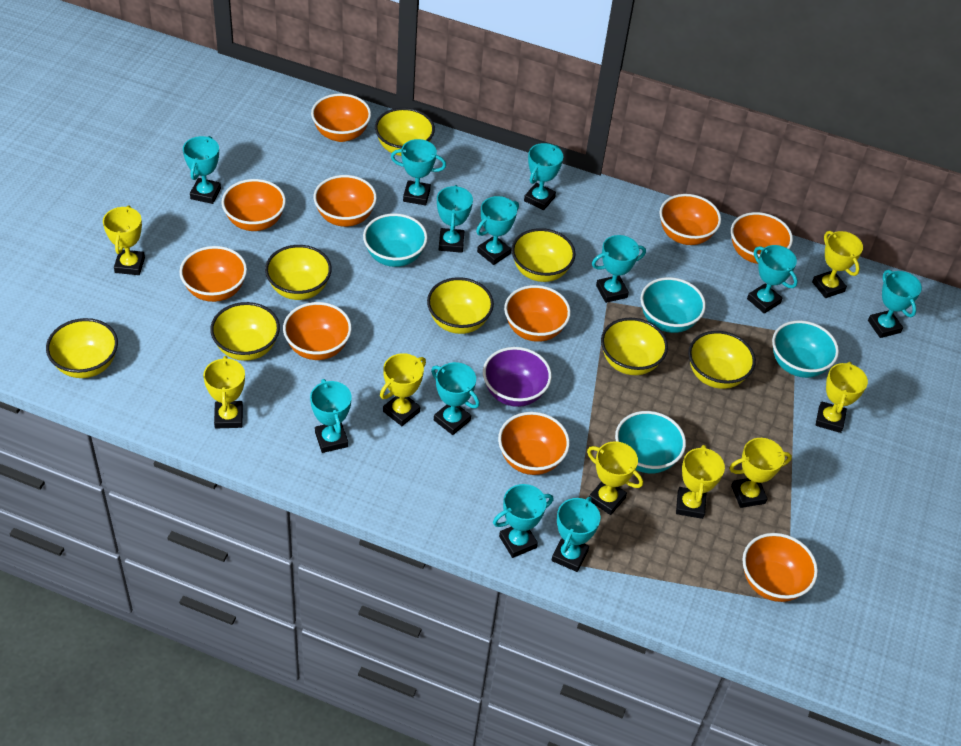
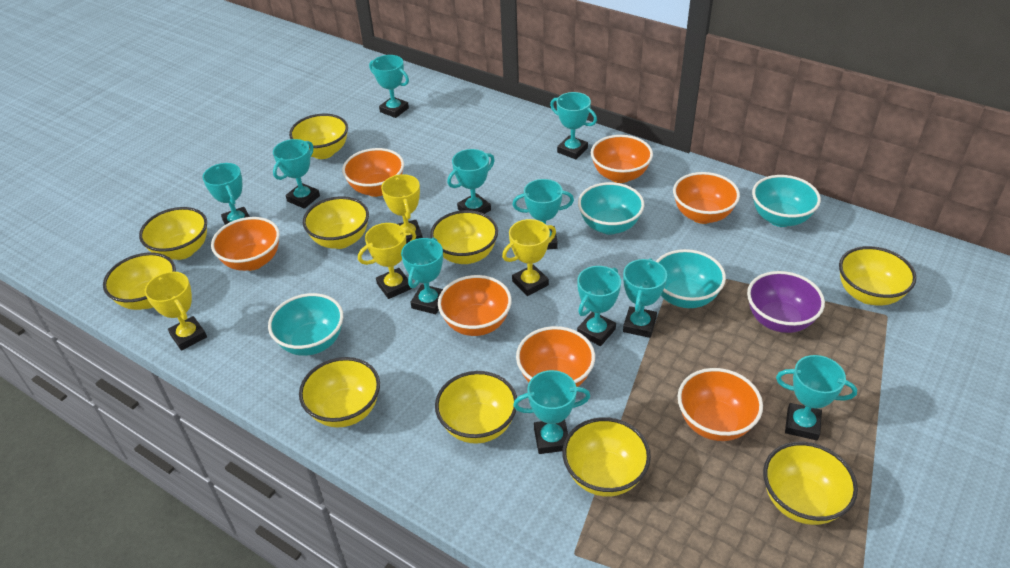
orange bowl: [179,246,247,302] [221,179,286,231] [283,302,352,360] [311,93,371,142] [314,175,377,227] [498,412,570,475] [504,285,571,342] [659,194,721,245] [731,212,793,264] [742,533,818,602] = 10 -> [211,217,280,271] [342,148,404,197] [438,275,512,336] [516,326,595,387] [591,135,653,183] [673,172,740,224] [678,368,763,441] = 7
turquoise trophy: [183,136,221,204] [310,379,352,453] [391,139,446,205] [431,362,480,435] [437,185,473,253] [476,196,519,265] [493,484,554,558] [524,143,563,210] [551,497,600,572] [592,235,646,303] [747,245,798,314] [868,270,922,338] = 12 -> [202,163,250,225] [273,139,320,209] [369,55,409,118] [401,238,443,314] [447,149,495,214] [512,179,574,250] [513,370,590,454] [550,92,597,159] [577,266,621,346] [623,258,667,338] [776,355,857,440] = 11
yellow bowl: [46,318,118,378] [210,302,280,361] [265,245,332,300] [375,108,435,156] [427,277,494,334] [511,228,576,282] [601,318,668,375] [688,331,756,389] = 8 -> [103,252,176,310] [139,207,207,260] [289,114,348,159] [299,357,380,428] [303,196,369,249] [430,210,498,264] [435,371,517,444] [562,417,651,497] [763,441,858,525] [839,246,916,306] = 10
yellow trophy: [103,205,145,275] [203,356,245,428] [380,353,426,426] [587,441,643,515] [676,445,725,519] [729,438,792,508] [812,231,863,298] [816,362,868,433] = 8 -> [145,272,207,351] [358,223,416,299] [381,174,423,244] [502,219,556,296] = 4

